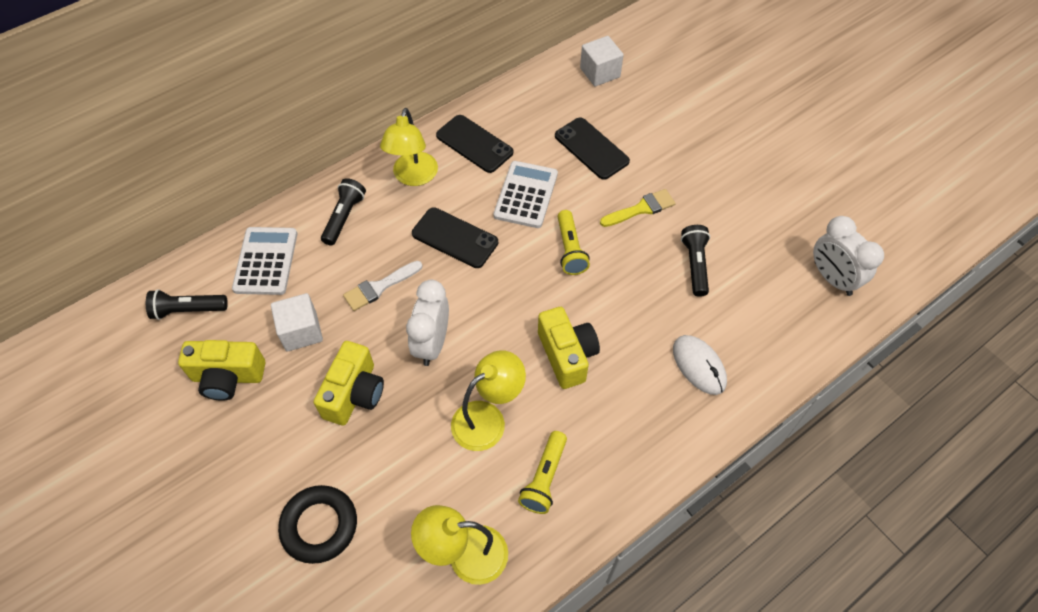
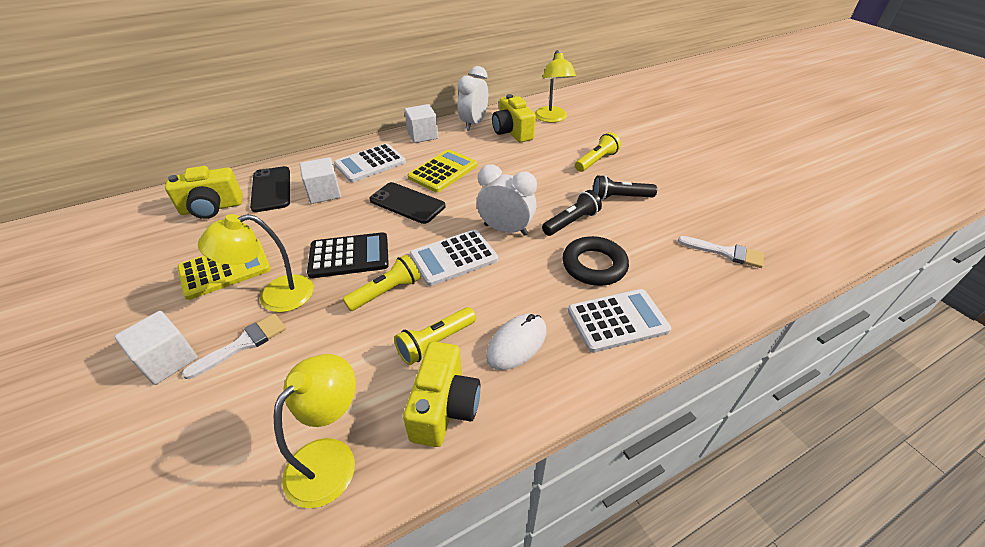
black calculator: none = 0 -> [307,232,389,278] = 1
black flashlight: [146,289,228,320] [321,178,366,246] [681,225,710,297] = 3 -> [542,190,602,236] [593,175,657,200] = 2
black phone: [412,207,498,268] [436,115,513,173] [555,117,630,180] = 3 -> [250,166,290,212] [369,182,445,224] = 2
white brush: [343,261,422,311] = 1 -> [182,314,286,379] [677,236,764,268] = 2
white calculator: [232,227,297,295] [493,161,558,228] = 2 -> [334,143,406,182] [410,230,498,286] [568,289,671,353] = 3
white cube: [271,293,323,351] [580,36,624,87] = 2 -> [114,311,198,385] [299,157,341,204] [404,104,438,143] = 3
yellow brush: [600,189,676,227] = 1 -> none = 0
yellow calculator: none = 0 -> [178,239,271,300] [407,149,477,192] = 2
yellow flashlight: [518,431,567,514] [558,210,590,275] = 2 -> [343,255,420,311] [394,307,476,365] [575,132,621,172] = 3

